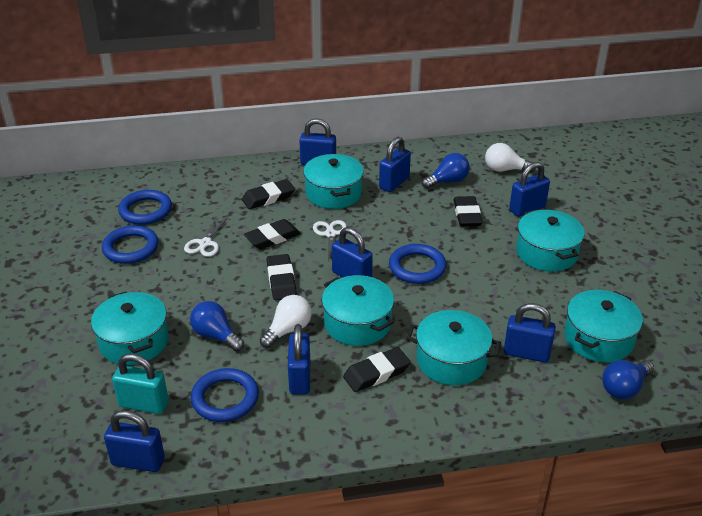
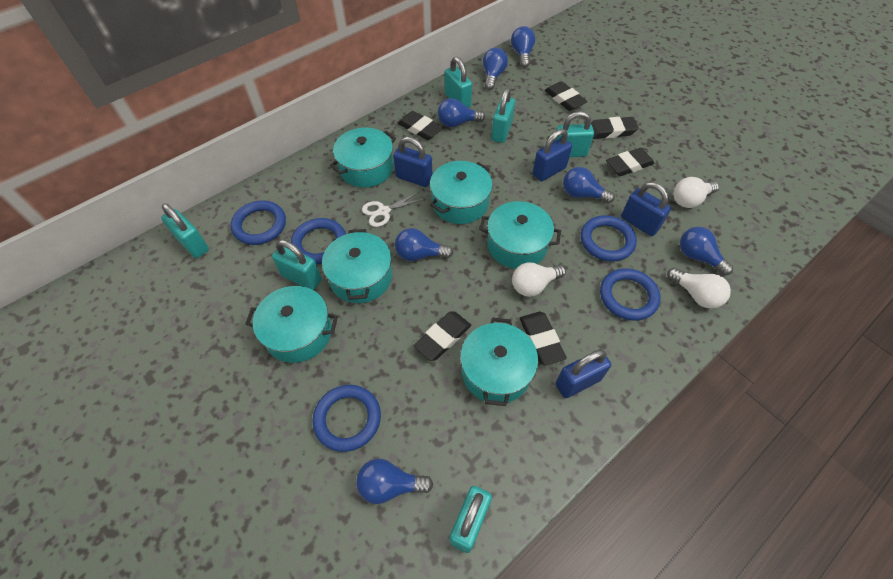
black eraser: [242,179,295,209] [244,219,301,249] [267,254,297,300] [343,347,410,392] [453,196,482,226] = 5 -> [397,111,443,140] [414,311,471,361] [520,312,566,365] [544,81,587,111] [591,117,639,139] [606,148,655,176] = 6
blue light bulb: [190,301,244,352] [422,153,470,189] [602,360,654,399] = 3 -> [356,459,433,504] [395,228,453,261] [438,98,485,127] [483,48,508,90] [511,26,535,68] [563,167,615,204] [680,227,733,276] = 7
blue padlock: [104,410,165,472] [288,324,310,395] [299,118,336,165] [332,227,373,277] [379,137,411,192] [504,303,556,363] [509,162,550,217] = 7 -> [393,137,432,187] [533,129,572,181] [555,350,611,398] [621,182,671,236] = 4
blue ring: [102,225,159,264] [118,190,172,225] [191,368,259,422] [389,244,446,284] = 4 -> [231,200,286,245] [291,218,346,264] [312,385,381,452] [581,215,637,262] [600,268,660,321] = 5
turquoise padlock: [112,353,169,414] = 1 -> [161,204,209,258] [272,240,322,290] [445,57,472,108] [450,486,492,553] [491,88,515,143] [554,111,594,157] = 6
white light bulb: [259,295,312,348] [485,143,536,173] = 2 -> [512,262,566,297] [667,268,731,309] [674,177,719,208] = 3
white scissors: [184,217,228,257] [313,220,347,260] = 2 -> [362,191,425,227] = 1

